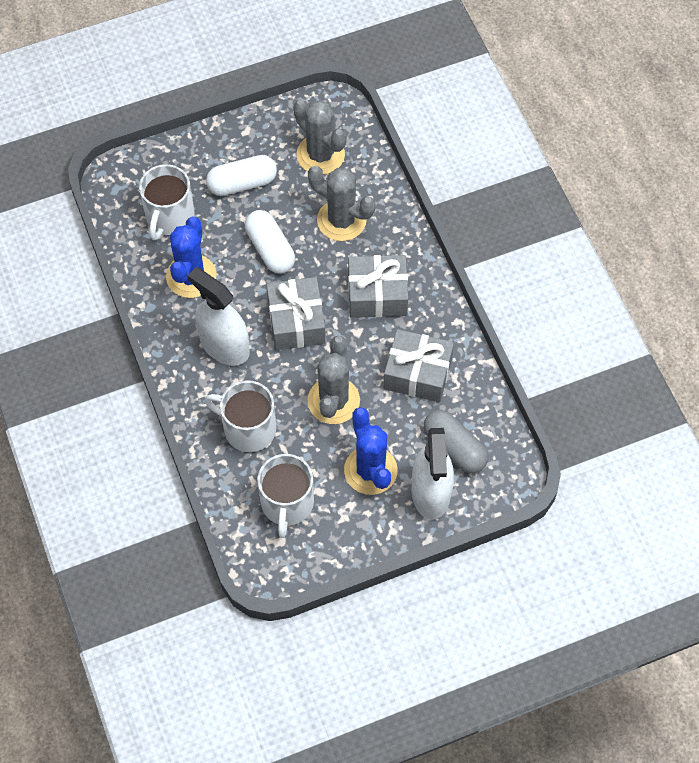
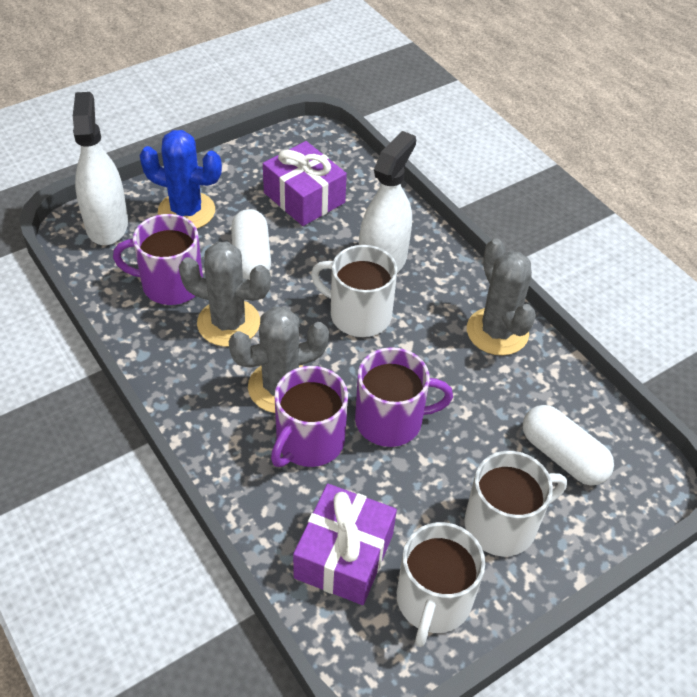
blue cactus: [166,216,217,298] [344,407,398,495] = 2 -> [140,130,222,229] = 1
grey capsule: [424,410,488,473] = 1 -> none = 0
grey gift: [266,277,326,350] [348,255,408,318] [384,329,454,403] = 3 -> none = 0
purple gift: none = 0 -> [263,141,347,226] [293,484,397,605] = 2
purple mug: none = 0 -> [113,214,203,305] [271,366,348,467] [355,347,453,447] = 3

